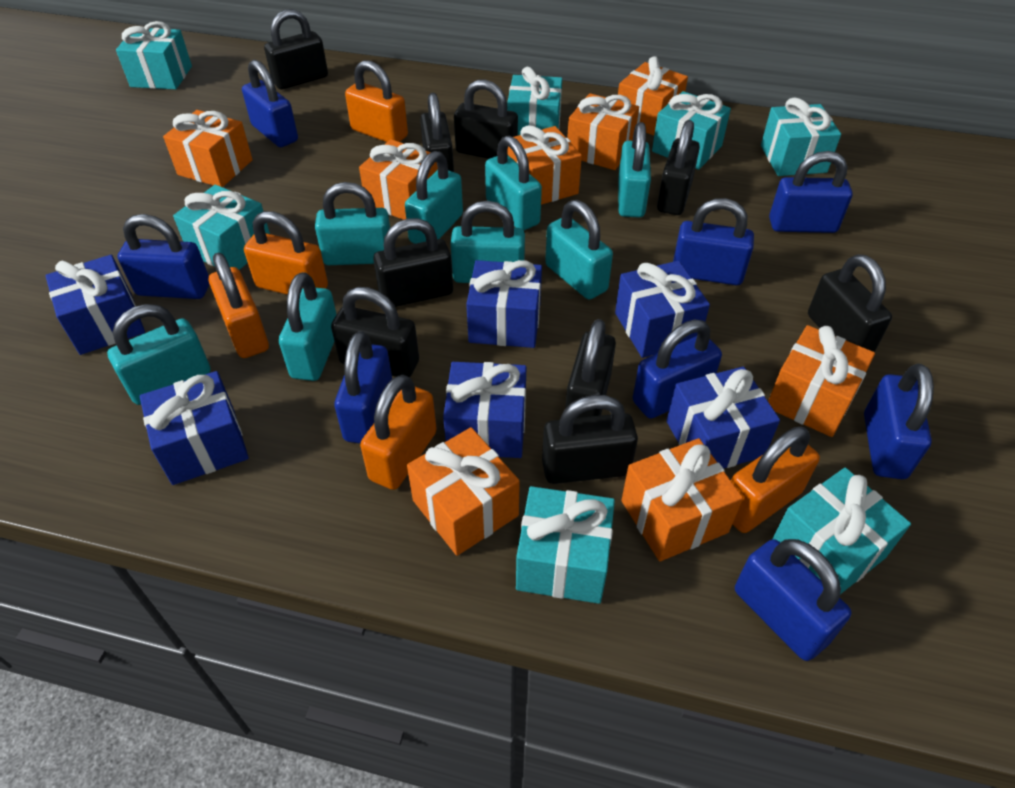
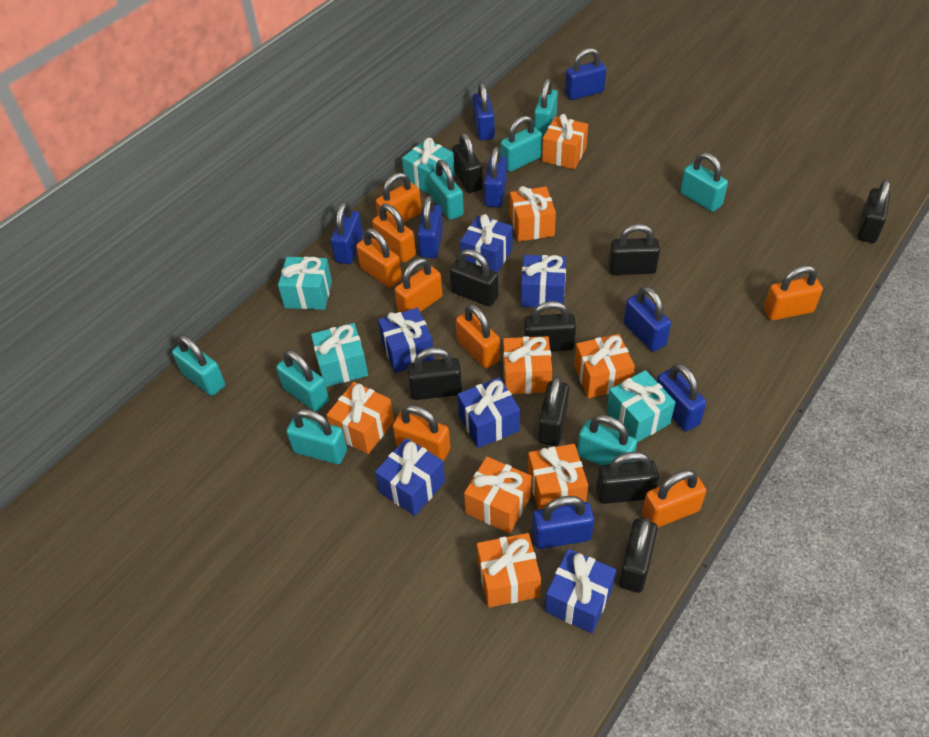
orange padlock: [209,253,269,358] [244,211,328,295] [345,60,408,142] [360,375,437,490] [731,427,820,533] = 5 -> [356,228,402,288] [372,204,416,263] [376,173,422,223] [393,405,450,461] [395,258,443,312] [456,304,500,368] [642,470,706,528] [764,265,823,320] = 8
turquoise gift: [116,21,192,90] [173,185,270,270] [507,67,562,136] [516,486,615,604] [652,91,731,170] [761,97,841,176] [772,468,911,594] = 7 -> [278,257,332,310] [311,323,368,387] [402,138,455,195] [607,370,675,442] = 4

